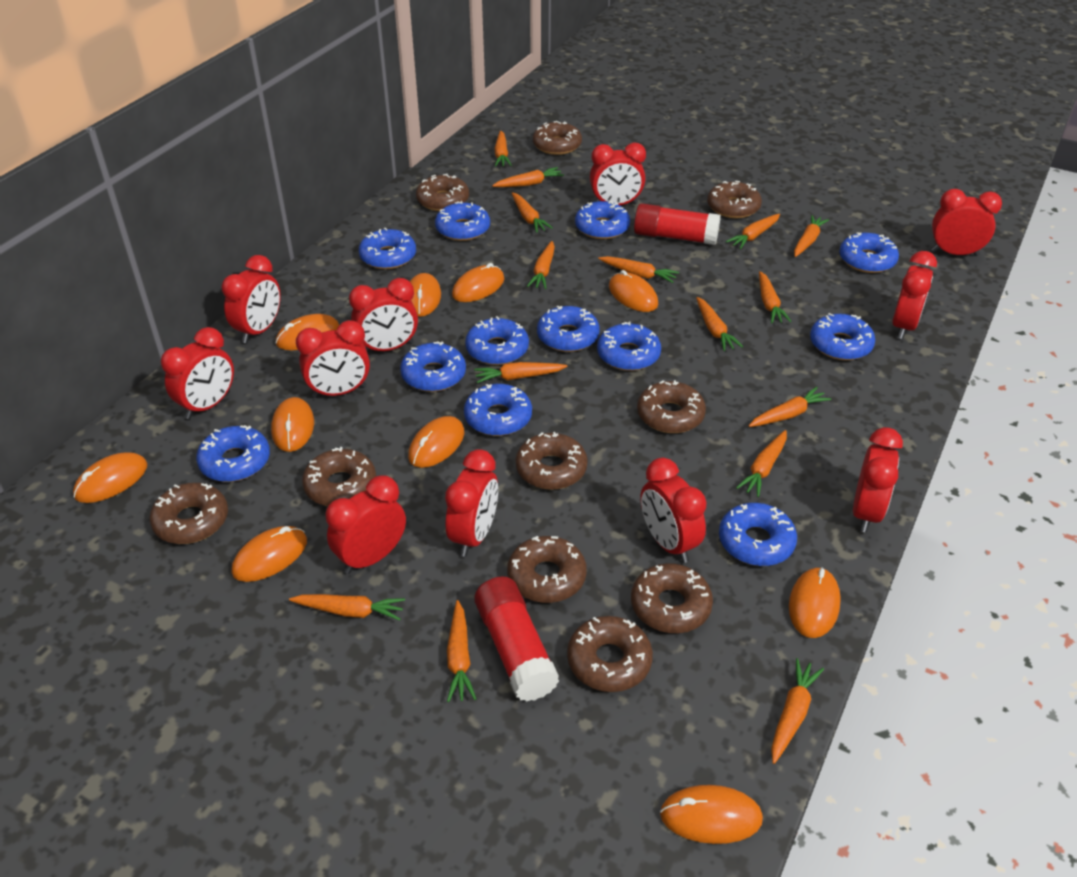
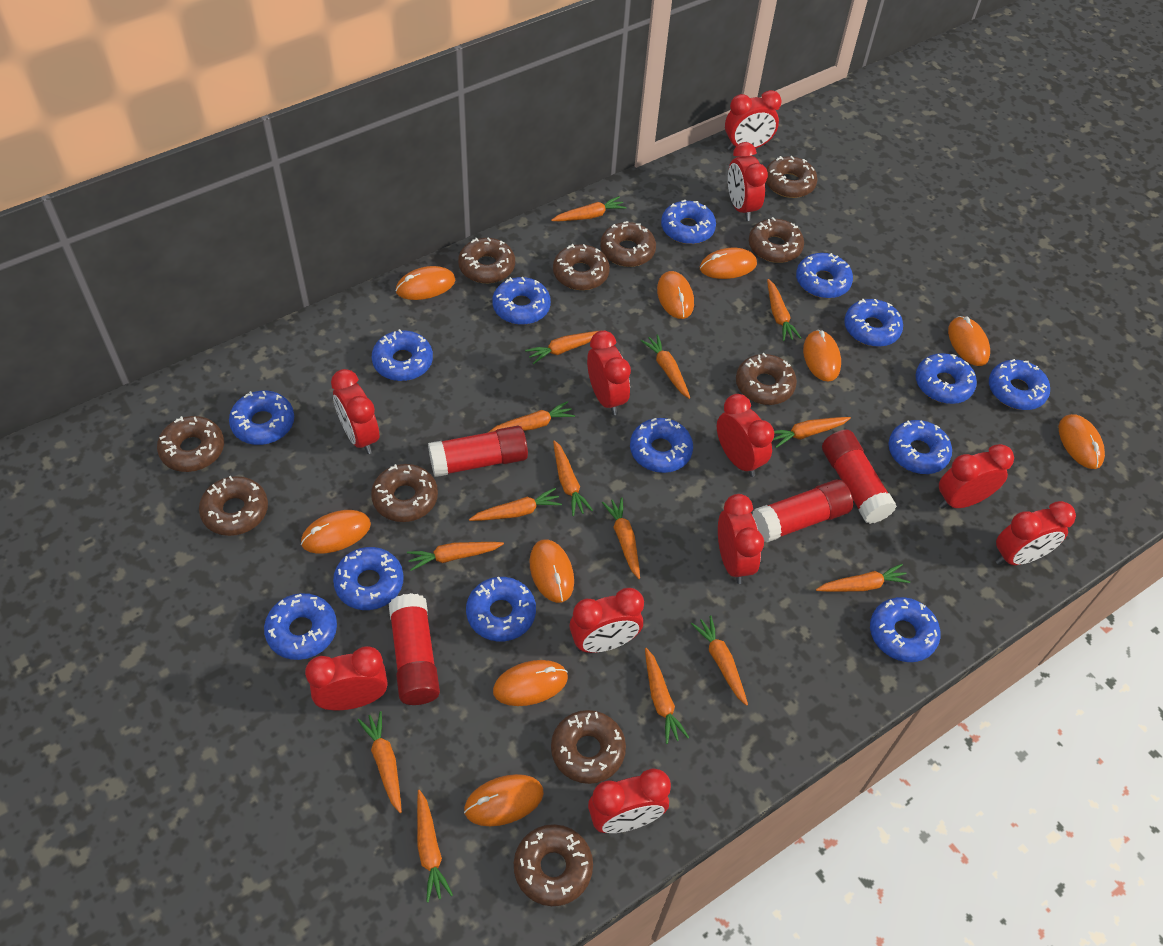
blue donut: [196,425,270,482] [359,228,416,269] [400,341,466,392] [435,201,490,241] [464,384,532,436] [465,316,529,365] [537,306,600,352] [575,201,630,239] [597,321,661,371] [719,503,797,566] [810,313,875,360] [839,232,899,273] = 12 -> [229,391,294,445] [264,593,337,660] [333,547,404,610] [372,329,433,381] [466,576,536,641] [492,277,551,325] [630,418,693,473] [661,200,716,244] [796,253,853,298] [844,299,903,347] [870,597,941,662] [888,420,952,474] [916,353,977,404] [989,359,1050,410] = 14
brown donut: [150,483,228,544] [302,447,376,506] [416,174,469,211] [507,536,587,603] [516,432,588,490] [533,121,582,155] [567,616,653,692] [631,563,713,633] [637,380,706,433] [707,181,762,218] = 10 -> [157,416,224,472] [199,476,268,536] [371,464,438,522] [458,237,515,283] [514,824,593,906] [551,710,626,784] [553,244,610,290] [600,221,656,267] [736,353,797,405] [749,217,804,263] [766,156,817,198] = 11
red glue stick: [474,577,559,702] [634,203,721,245] = 2 -> [389,593,440,705] [428,426,528,477] [752,479,853,543] [822,430,897,524] = 4

